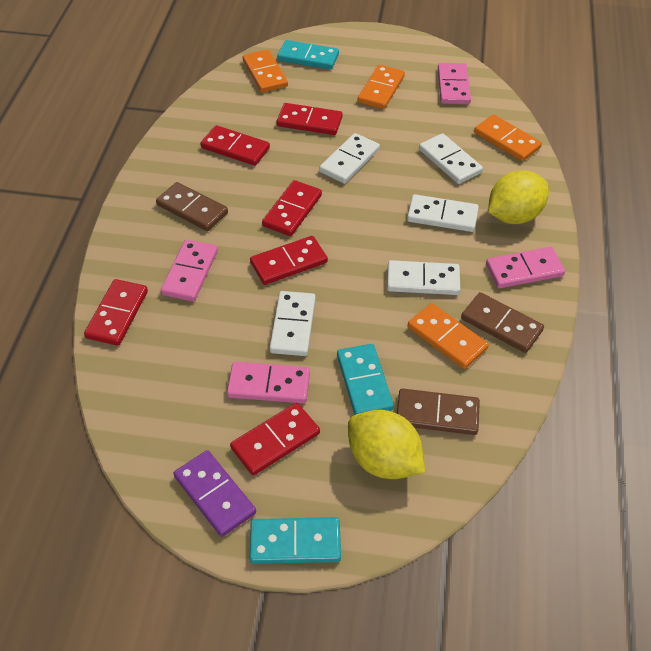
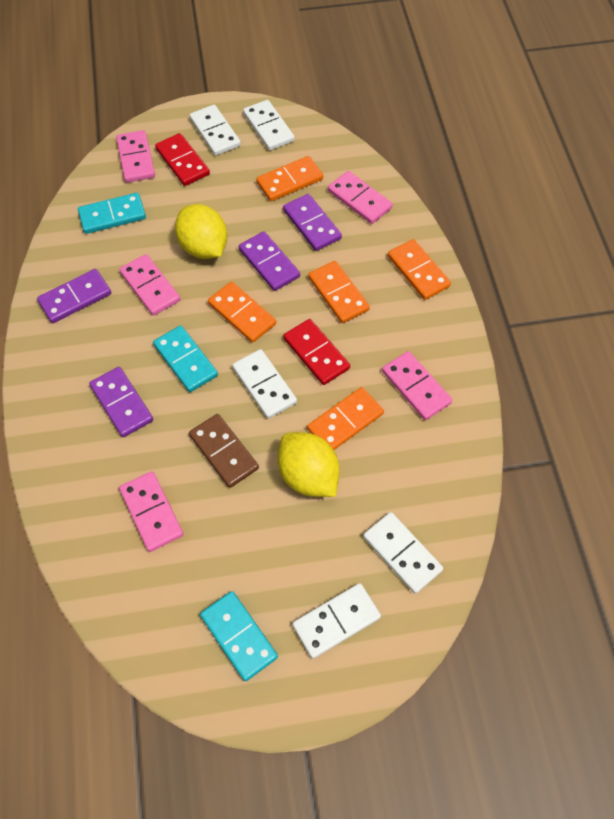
brown domino: [156,182,228,231] [397,388,480,435] [461,292,544,353] = 3 -> [189,414,259,488] = 1
orange domino: [243,49,288,93] [358,65,405,109] [408,303,489,369] [474,115,542,161] = 4 -> [208,282,276,343] [256,156,323,201] [307,387,384,450] [308,261,370,323] [388,239,451,300] = 5
pink domino: [161,240,218,301] [227,362,310,403] [438,63,471,104] [486,247,565,288] = 4 -> [116,130,155,183] [119,254,180,316] [119,471,183,552] [328,171,393,224] [382,351,452,420] = 5
purple domino: [174,450,256,537] = 1 -> [37,269,111,323] [89,367,153,437] [239,231,300,291] [283,194,342,251] = 4
red domino: [84,279,148,346] [200,125,270,166] [230,403,320,476] [250,236,328,285] [262,180,322,236] [277,103,343,135] = 6 -> [155,133,210,186] [283,319,350,385] = 2

